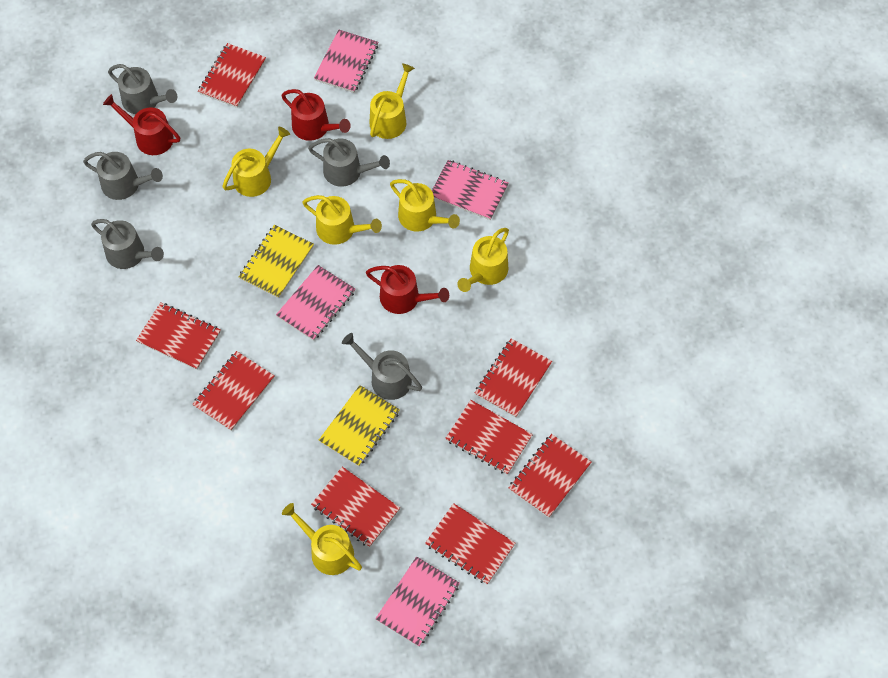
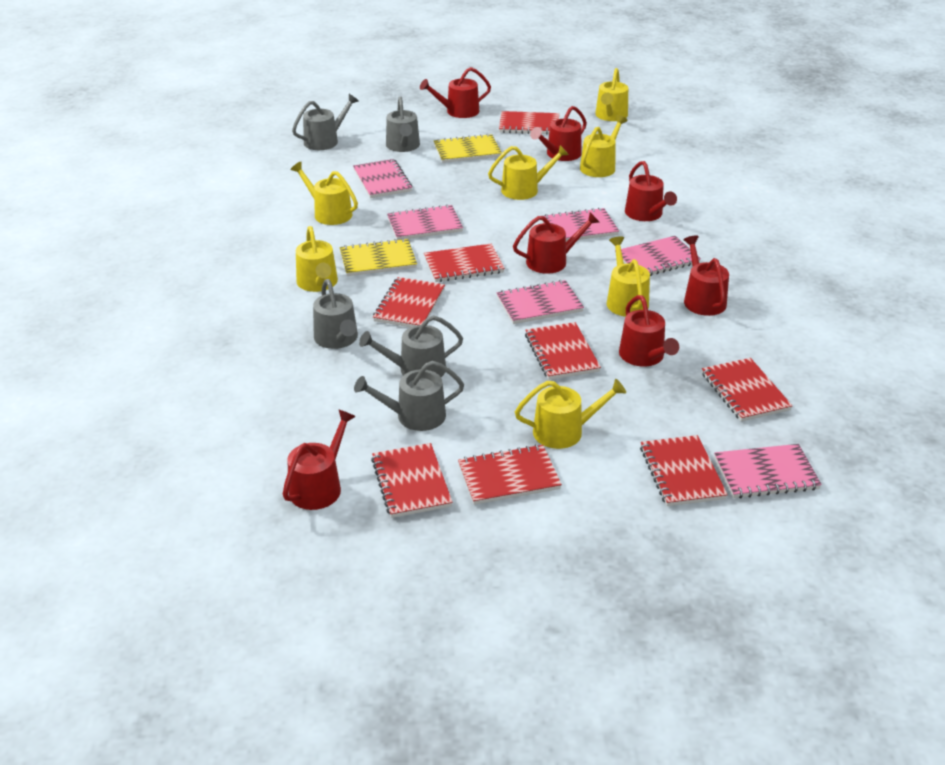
pink notebook: [276,265,355,341] [314,29,378,93] [375,557,460,647] [432,160,509,220] = 4 -> [353,159,412,198] [387,204,463,240] [497,280,584,324] [541,207,619,241] [615,236,701,276] [714,444,822,498] = 6
red watering can: [103,94,180,155] [281,89,351,141] [366,265,449,314] = 3 -> [283,410,356,510] [420,67,491,118] [513,212,599,274] [530,106,587,161] [619,295,679,367] [625,161,677,221] [684,236,729,316] = 7
yellow watering can: [222,127,290,197] [282,503,362,575] [303,195,382,245] [370,63,415,139] [390,179,460,232] [457,228,509,292] = 6 -> [290,162,358,225] [296,226,338,292] [488,145,569,200] [515,379,626,449] [580,115,628,177] [595,68,628,121] [607,236,650,317] = 7

